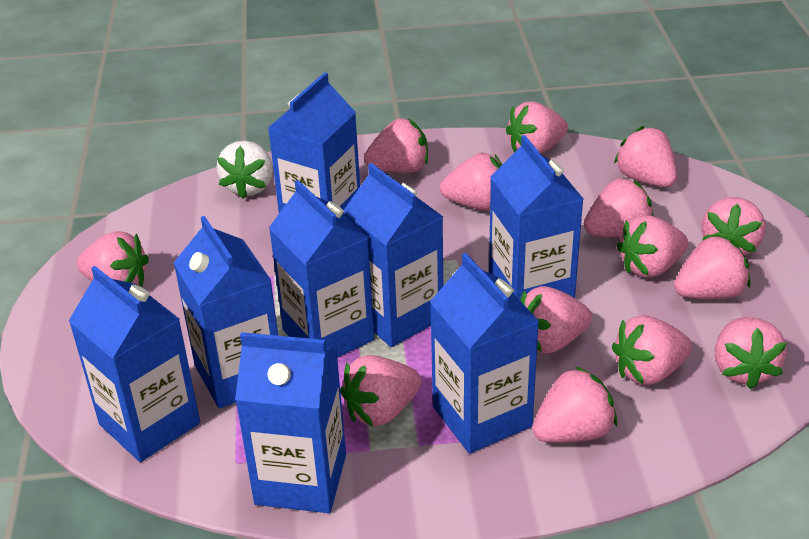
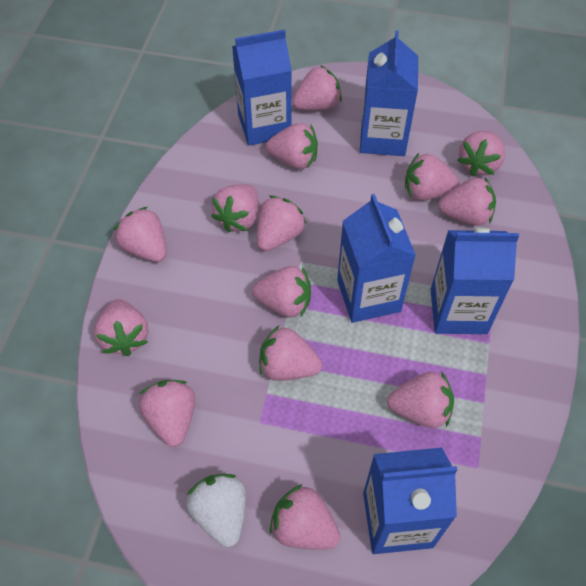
blue carton: [69,266,200,462] [173,216,278,409] [235,332,346,513] [268,72,360,214] [269,180,374,358] [344,163,443,347] [430,253,539,454] [489,135,583,300] = 8 -> [232,29,292,146] [337,194,416,323] [360,30,418,156] [363,447,457,554] [431,227,519,334] = 5

